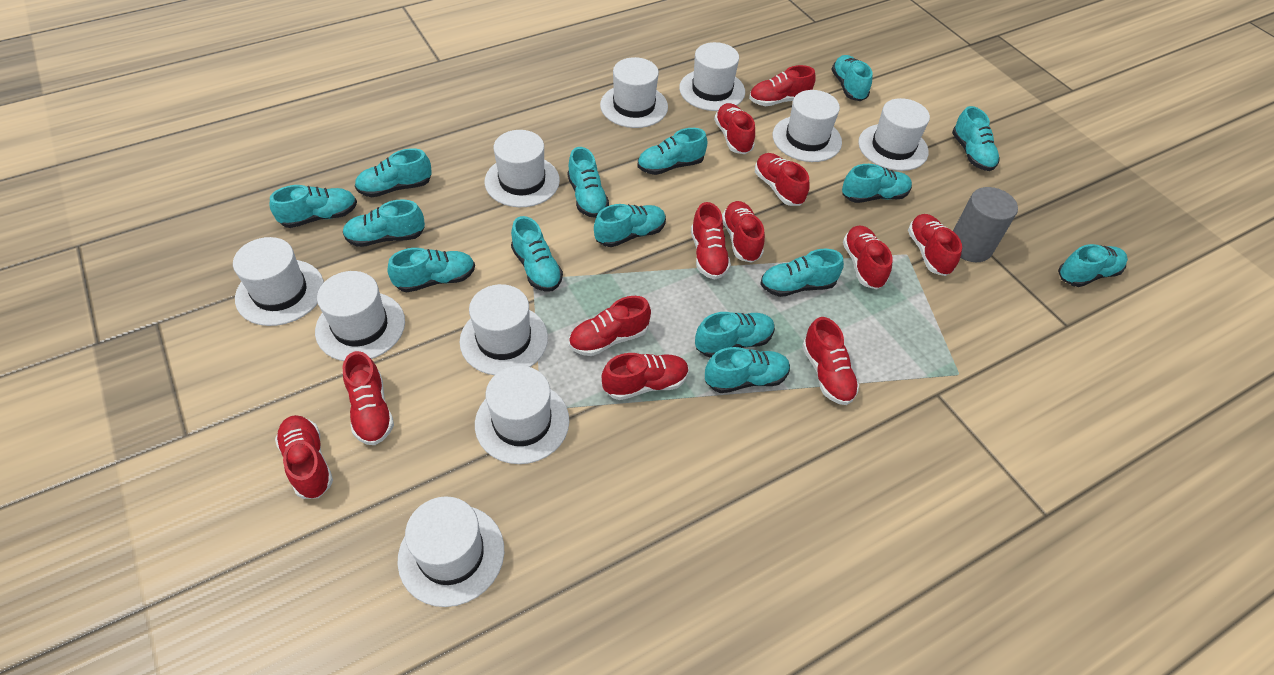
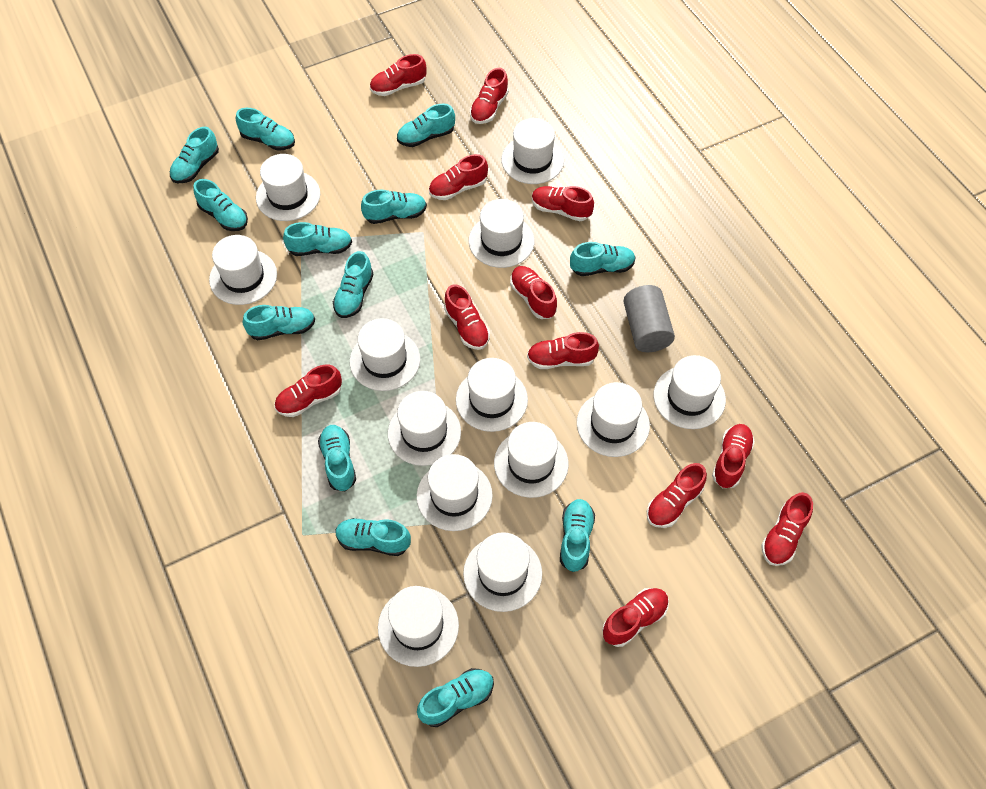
turquoise shoe: [270,185,357,228] [343,199,425,247] [355,148,432,197] [388,248,475,293] [511,216,563,292] [568,147,609,218] [594,204,666,247] [637,128,708,175] [695,312,775,358] [705,347,790,393] [760,249,844,297] [831,55,873,101] [842,164,912,203] [952,106,1000,171] [1058,244,1128,287] = 15 -> [170,127,219,183] [193,179,248,231] [236,108,295,151] [243,305,315,340] [283,222,352,256] [318,425,356,491] [333,251,374,318] [335,518,411,556] [361,190,427,224] [397,104,455,147] [417,668,494,727] [560,499,595,572] [570,242,636,276] = 13
white hat: [233,237,324,326] [315,271,405,361] [397,496,504,607] [460,284,548,375] [475,366,569,464] [485,130,560,207] [600,57,668,128] [679,42,745,111] [773,90,842,162] [858,98,930,171] = 10 -> [209,235,277,305] [256,154,320,221] [350,318,420,391] [378,586,459,667] [388,391,461,466] [417,454,493,531] [456,358,528,432] [463,532,542,612] [469,199,535,268] [494,422,569,498] [501,118,564,184] [577,382,650,457] [654,355,726,429] = 13

